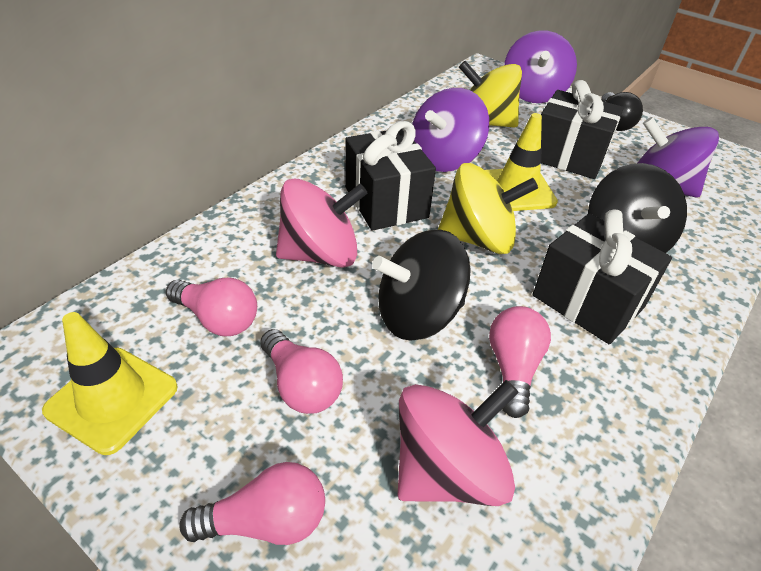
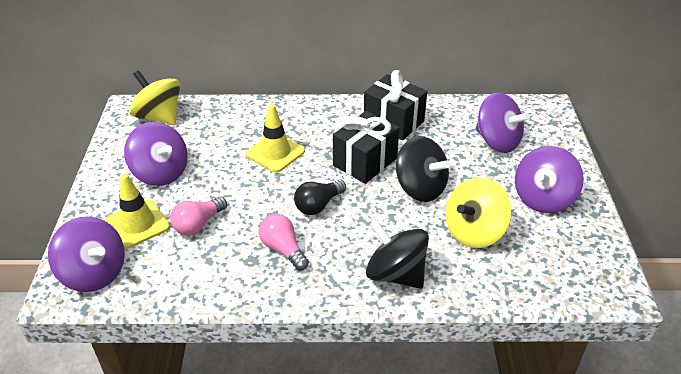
black gift: [345,121,436,231] [533,210,672,344] [541,80,624,179] = 3 -> [333,111,399,184] [364,70,427,140] = 2
pink light bulb: [166,278,257,336] [179,462,325,545] [260,329,343,414] [489,306,551,418] = 4 -> [170,197,227,235] [259,214,309,271] = 2
pink spinning top: [276,179,368,268] [397,380,519,506] = 2 -> none = 0
purple spinning top: [412,88,489,172] [504,30,577,103] [638,117,719,198] = 3 -> [48,216,125,292] [124,122,188,186] [475,92,530,153] [515,146,584,213] = 4

